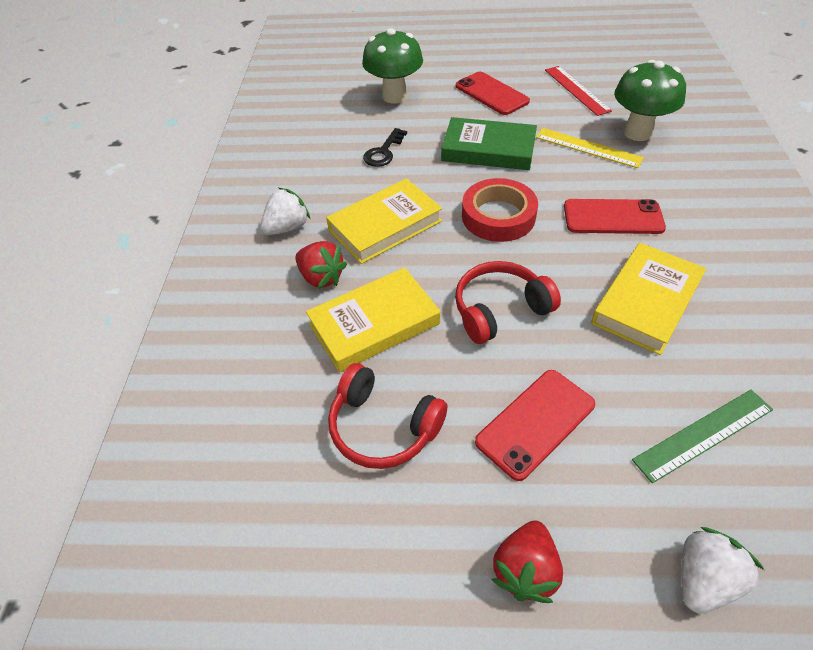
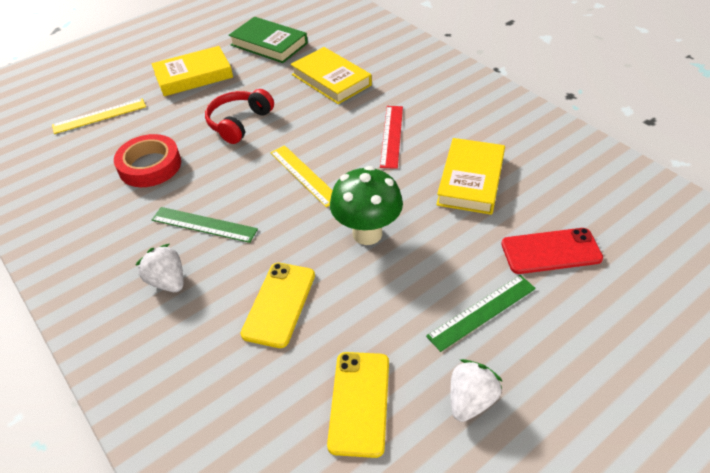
black key: [363,128,407,167] = 1 -> none = 0
green mushroom: [362,28,423,104] [614,60,686,141] = 2 -> [330,166,403,245] = 1
green ruler: [632,390,773,483] = 1 -> [152,207,258,243] [426,275,536,352] = 2
red headphones: [328,363,447,469] [455,261,561,344] = 2 -> [205,89,274,144] = 1
red phone: [456,72,530,115] [475,370,595,481] [564,199,666,234] = 3 -> [501,228,603,274] = 1
red strawberry: [295,241,347,289] [491,521,563,603] = 2 -> none = 0
yellow phone: none = 0 -> [240,263,315,348] [327,352,389,458] = 2
yellow ruler: [536,128,644,168] = 1 -> [52,98,146,134] [270,145,333,207] = 2

